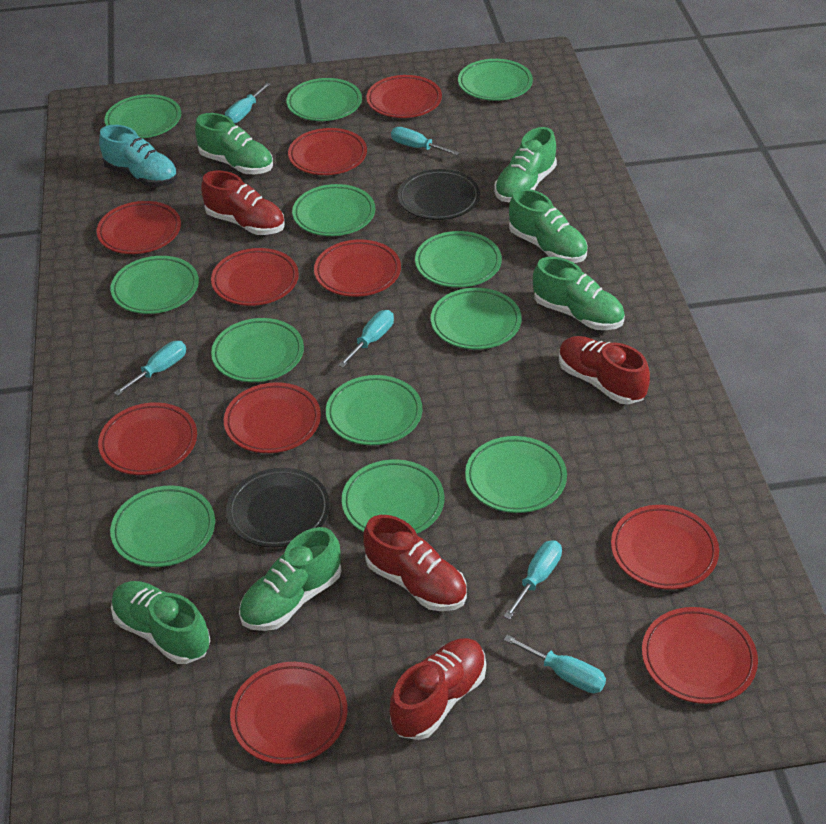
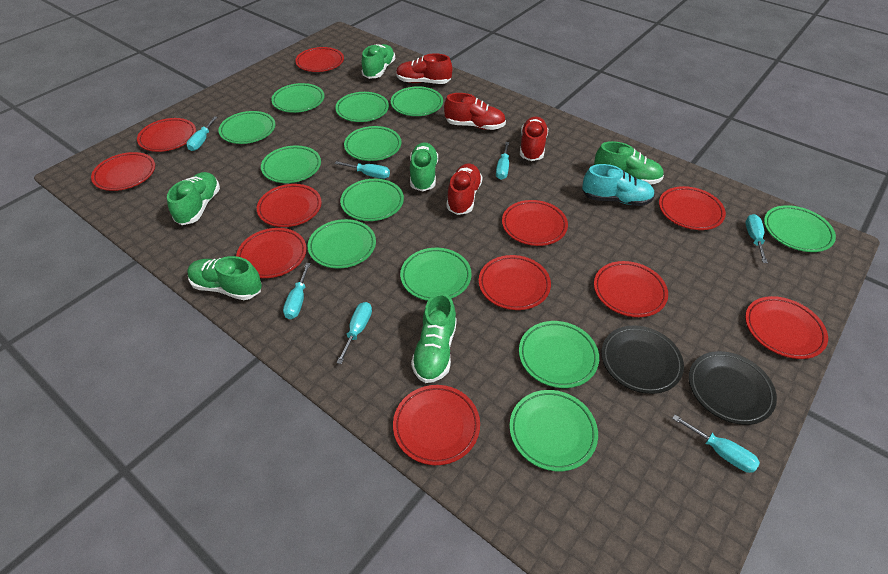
red plate: [97,201,181,254] [98,402,197,475] [211,248,299,306] [224,382,321,453] [230,662,347,764] [288,128,367,175] [314,240,401,297] [366,75,442,118] [611,505,719,590] [642,607,758,704] = 10 -> [91,152,155,191] [137,118,196,152] [236,228,307,278] [257,184,322,227] [295,47,344,72] [393,385,480,465] [479,255,551,310] [502,200,568,246] [594,261,668,317] [659,186,726,230] [745,296,828,359] = 11
turquoise screwdriver: [114,341,186,396] [225,83,271,123] [338,310,394,368] [391,127,460,155] [504,540,562,619] [504,635,606,693] = 6 -> [186,117,217,151] [283,263,311,319] [335,161,390,179] [336,302,372,364] [496,142,509,180] [672,415,760,473] [745,214,768,263] = 7

